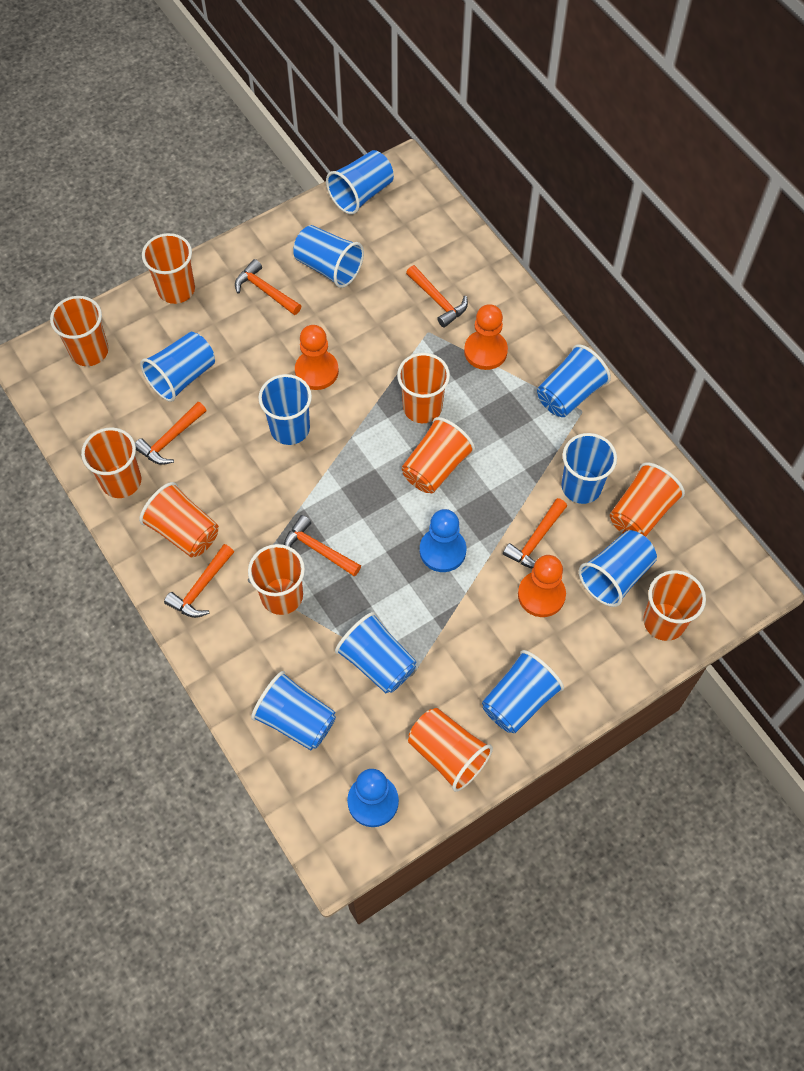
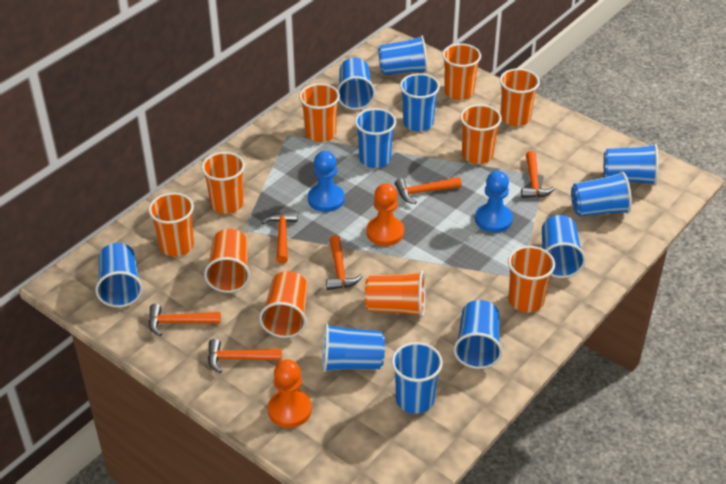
blue cup: [140,332,215,402] [251,671,336,750] [258,374,312,445] [294,225,364,288] [326,150,394,214] [335,612,417,693] [482,650,564,733] [537,344,611,417] [561,433,617,504] [579,530,657,607] = 10 -> [95,243,143,307] [322,324,385,372] [337,57,375,110] [355,108,396,168] [378,35,428,75] [391,342,443,414] [400,73,440,131] [453,300,503,369] [542,215,586,278] [571,171,632,217] [604,144,658,185] = 11
orange pawn: [295,325,339,390] [464,304,508,370] [518,555,566,617] = 3 -> [268,360,312,428] [366,184,404,246] = 2

